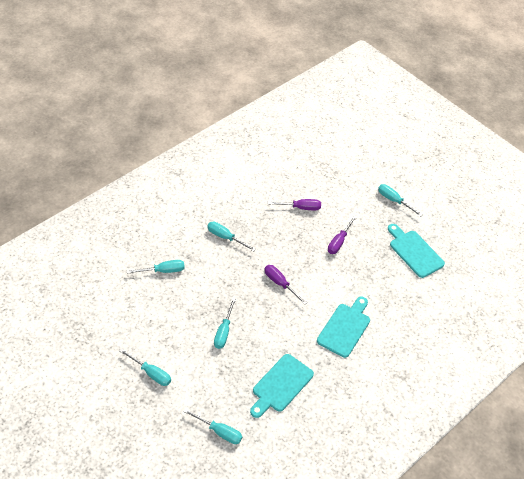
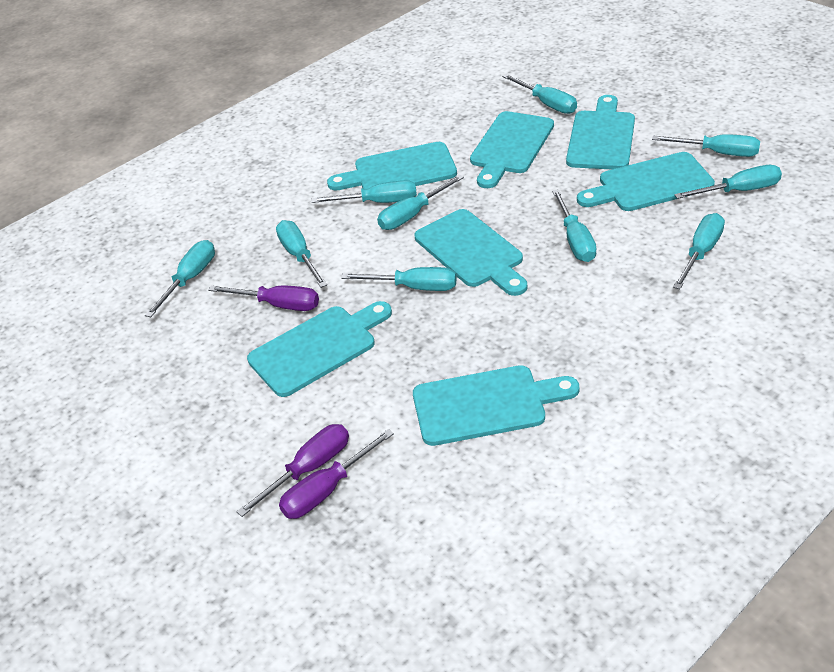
turquoise cutting board: [250,354,314,418] [317,297,370,358] [388,224,445,278] = 3 -> [247,301,392,397] [327,142,457,191] [413,365,579,446] [415,209,527,296] [470,111,554,188] [566,95,635,170] [577,152,715,211] = 7
turquoise screwdriver: [120,349,171,386] [127,260,185,274] [184,409,242,444] [207,222,256,251] [214,298,236,349] [378,184,423,216] = 6 -> [145,240,215,317] [276,220,327,288] [312,180,417,203] [341,267,457,291] [377,175,464,230] [502,74,577,114] [552,189,597,262] [652,134,760,157] [673,213,725,289] [674,165,782,199] = 10

